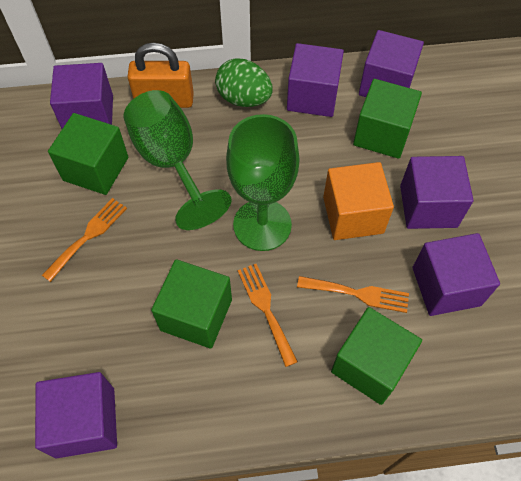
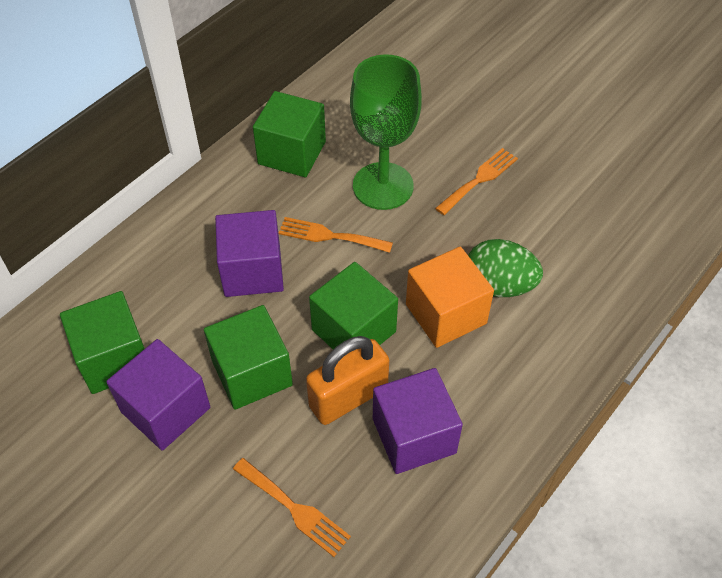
green goblet: [124,90,232,230] [226,114,300,251] = 2 -> [350,54,422,210] = 1
purple cube: [35,372,117,458] [50,63,113,129] [287,43,344,117] [359,30,424,97] [400,156,473,229] [412,233,500,316] = 6 -> [106,339,210,450] [215,210,284,297] [373,368,463,474] = 3

